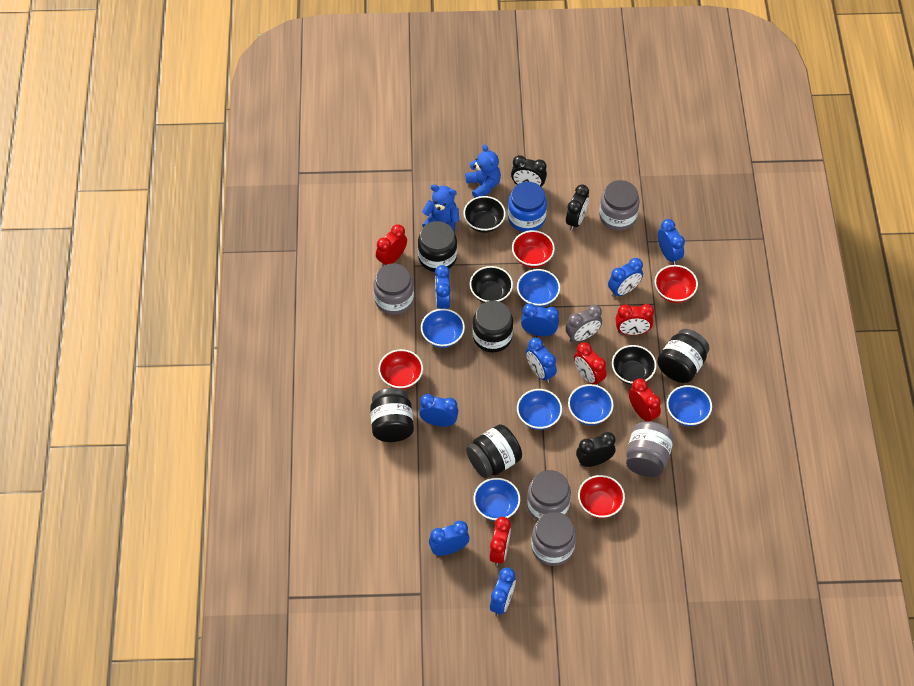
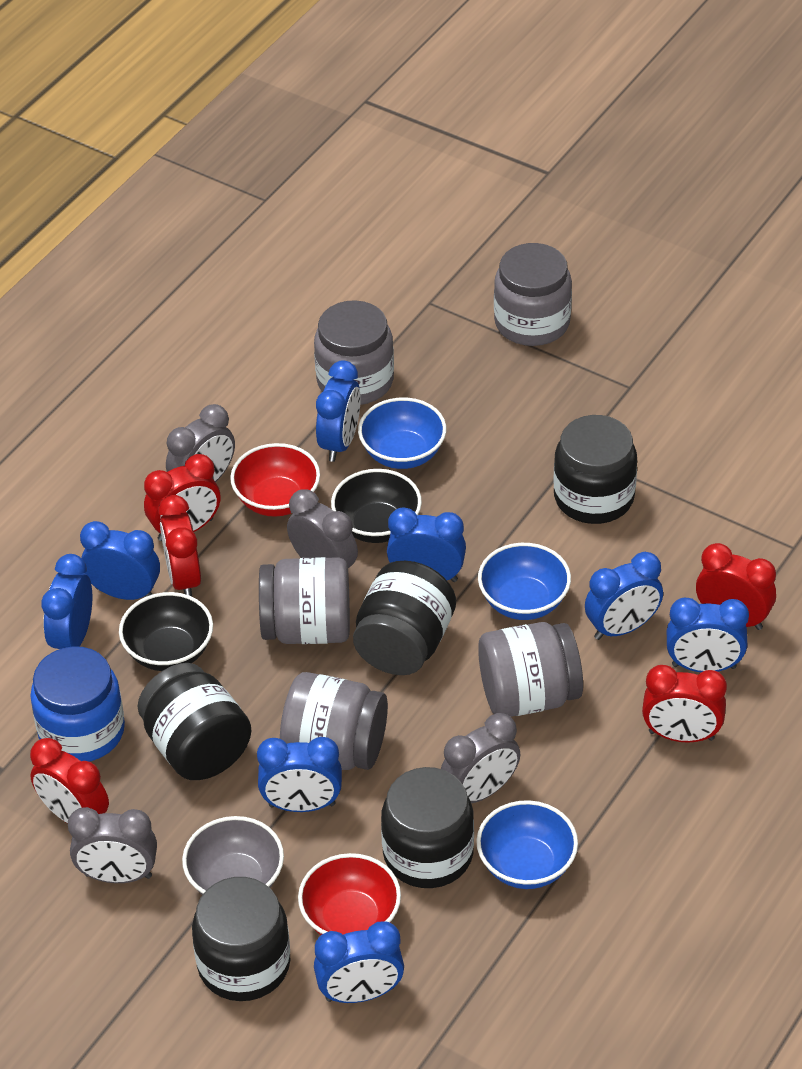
black bowl: [463,196,506,233] [470,266,513,303] [612,345,657,385] = 3 -> [119,592,213,671] [331,469,422,543] = 2
black clock: [511,155,547,187] [566,184,589,231] [576,432,616,467] = 3 -> none = 0
blue bowl: [421,309,465,348] [473,478,520,521] [517,269,560,307] [517,389,562,430] [568,384,614,425] [667,385,712,426] = 6 -> [358,398,446,469] [476,800,578,889] [478,543,571,620] = 3
blue teddy bear: [422,184,459,233] [465,144,501,198] = 2 -> none = 0
grey bowl: none = 0 -> [182,816,284,895] = 1
grey clock: [566,305,602,342] = 1 -> [68,807,157,883] [166,404,235,482] [287,489,358,568] [441,713,521,803] = 4
red bowl: [378,349,423,389] [512,230,555,268] [578,475,625,518] [654,265,698,303] = 4 -> [230,443,320,517] [298,853,401,935] = 2

